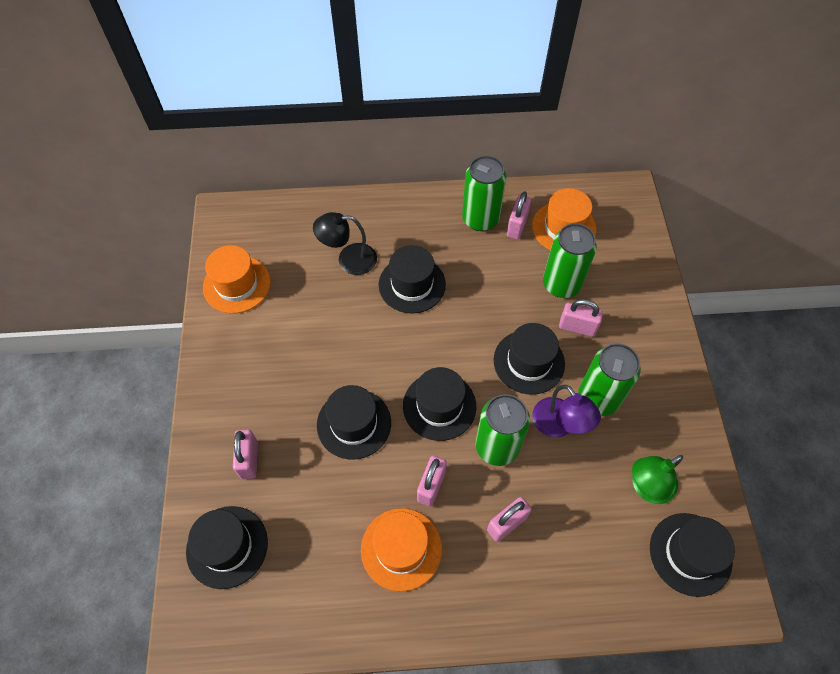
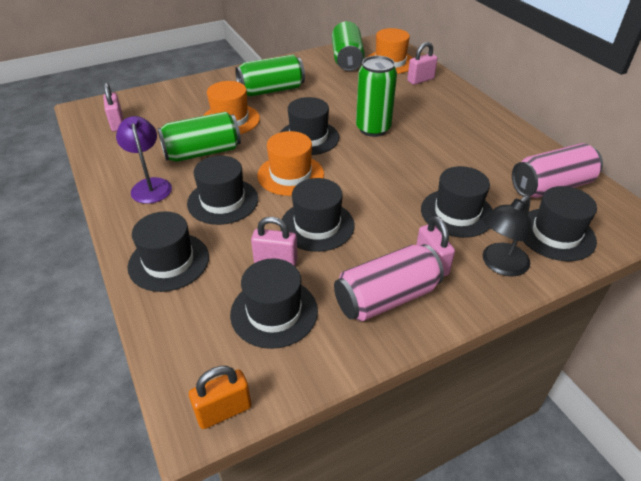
black hat: [186,506,268,589] [317,385,391,460] [379,245,446,314] [403,367,476,441] [494,323,565,395] [650,513,735,597] = 6 -> [128,211,209,292] [187,155,258,225] [230,258,318,349] [280,97,339,155] [280,178,355,252] [421,166,493,238] [524,186,597,261] = 7
green lamp: [632,455,683,504] = 1 -> none = 0
orange padlock: none = 0 -> [189,366,252,429] = 1
pink can: none = 0 -> [334,244,444,321] [512,143,603,198] = 2
pink padlock: [233,429,258,479] [417,456,447,506] [487,497,532,542] [507,191,531,240] [559,299,603,337] = 5 -> [103,82,124,132] [251,217,297,266] [407,42,438,85] [416,216,455,276] = 4

